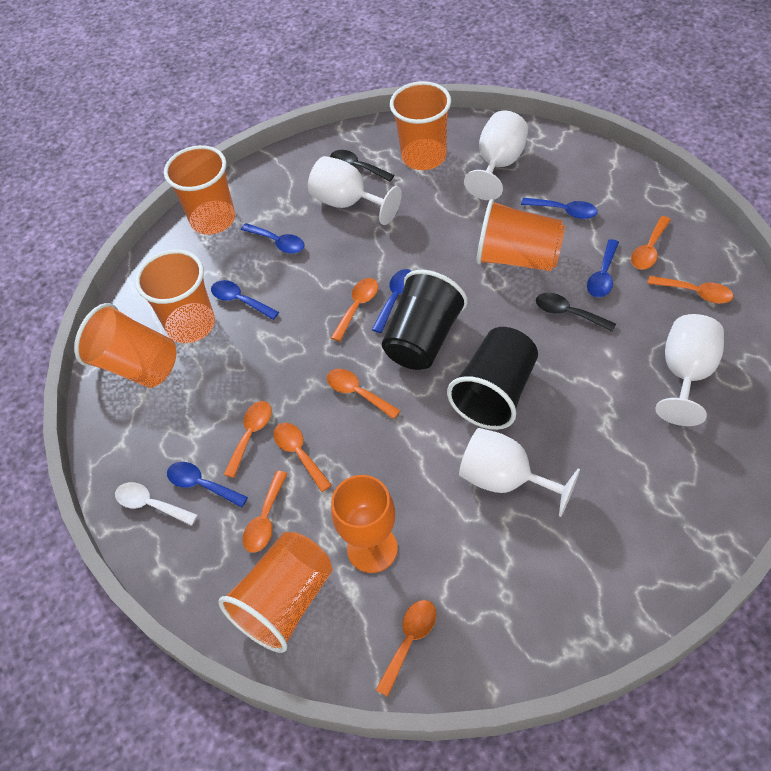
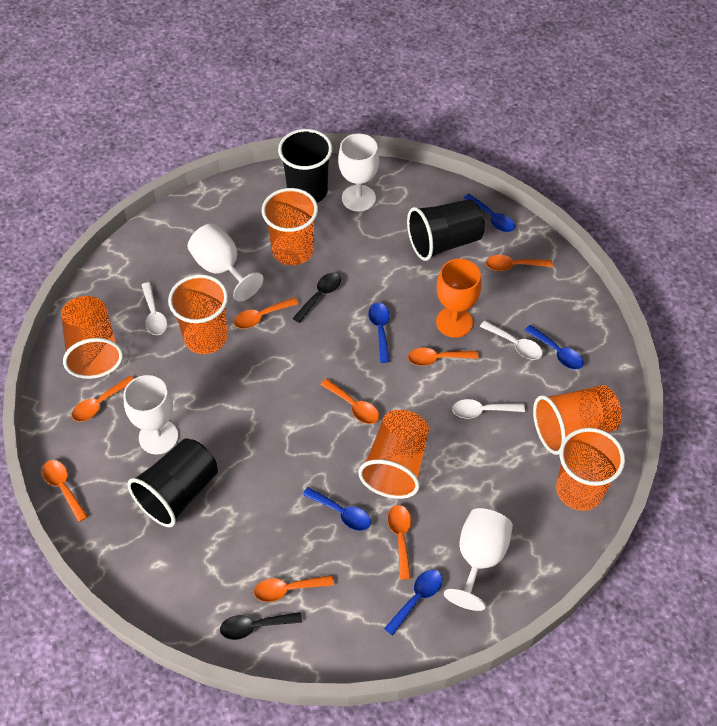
black cup: [382,270,468,370] [447,327,538,430] = 2 -> [127,438,218,527] [278,129,332,203] [407,199,485,261] = 3
blue spoon: [167,462,248,508] [211,280,279,320] [241,223,304,254] [372,269,411,333] [521,198,598,219] [587,239,619,297] = 6 -> [302,487,371,531] [368,303,390,363] [384,570,442,636] [463,194,515,232] [524,325,584,370] = 5
white spoon: [115,482,198,526] = 1 -> [142,282,167,335] [452,399,525,419] [480,321,543,360] = 3

